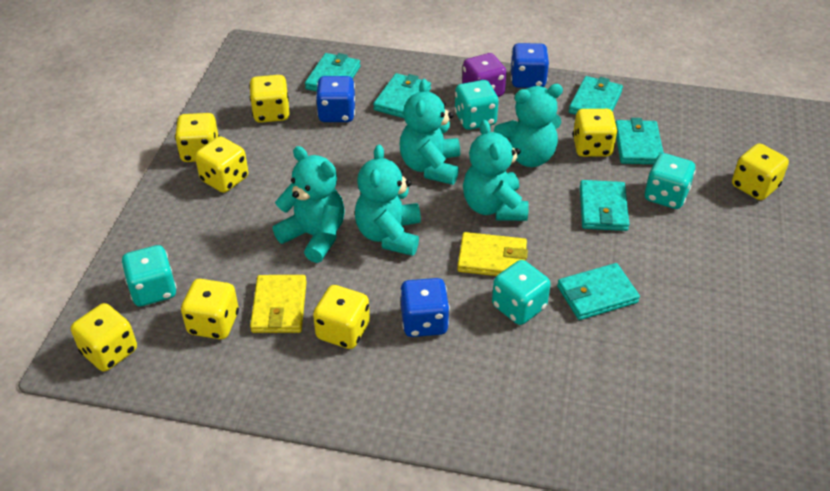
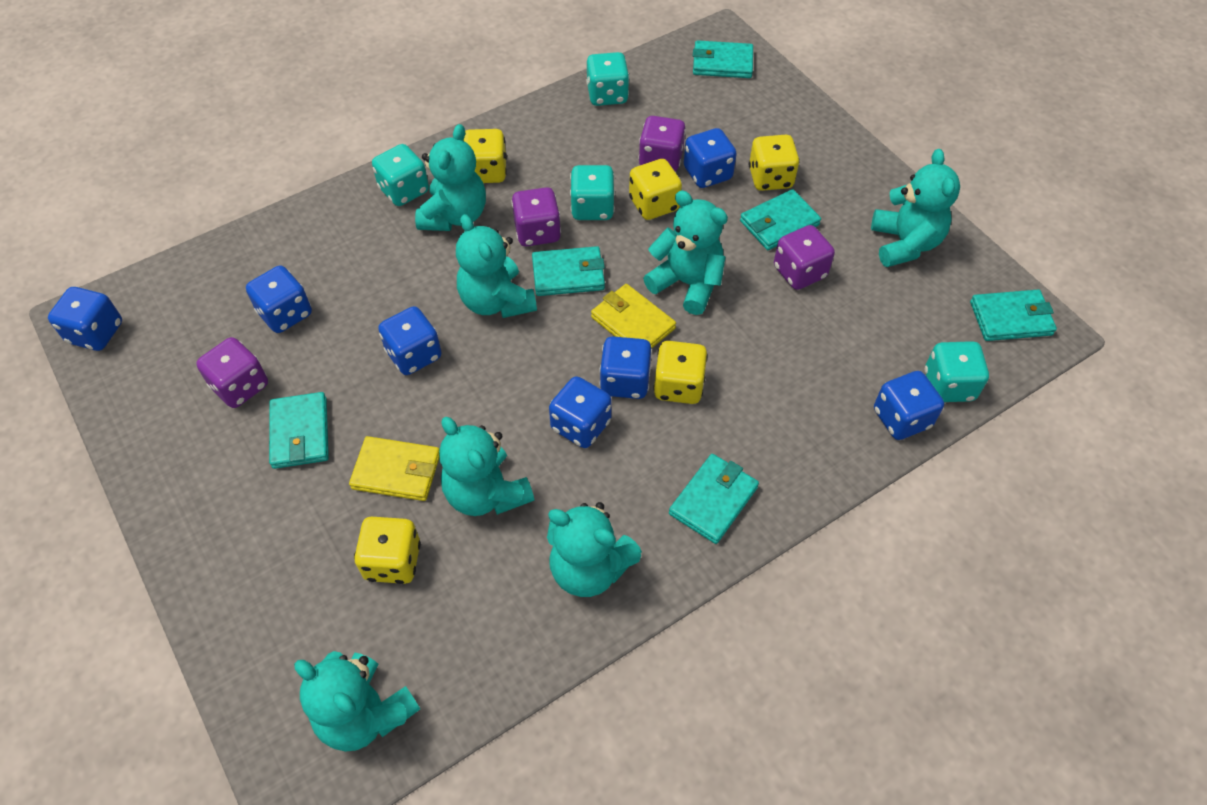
blue dice: [316,76,355,122] [400,278,450,337] [510,43,549,88] = 3 -> [48,287,122,351] [246,266,312,333] [378,306,442,375] [549,376,612,448] [599,336,652,399] [684,128,736,188] [874,371,944,440] = 7
purple dice: [462,53,507,97] = 1 -> [196,337,268,408] [511,187,561,247] [638,116,686,172] [774,225,835,290] = 4
turquoise teddy bear: [273,146,345,263] [355,145,421,256] [400,79,460,185] [463,120,529,221] [494,84,563,167] = 5 -> [294,651,420,752] [415,124,486,231] [439,417,534,516] [456,214,537,318] [547,502,642,597] [643,190,728,315] [871,149,960,267] = 7
yellow dice: [71,303,137,371] [175,113,219,162] [181,279,239,339] [195,136,248,193] [249,75,289,123] [313,285,370,349] [573,109,618,157] [732,143,789,200] = 8 -> [354,517,421,584] [463,129,507,183] [629,159,682,220] [653,341,708,404] [749,135,800,191] = 5

